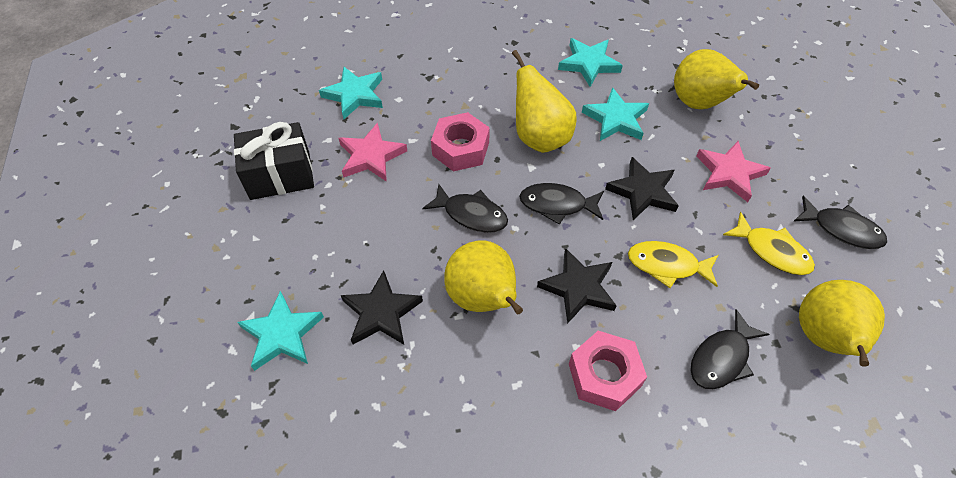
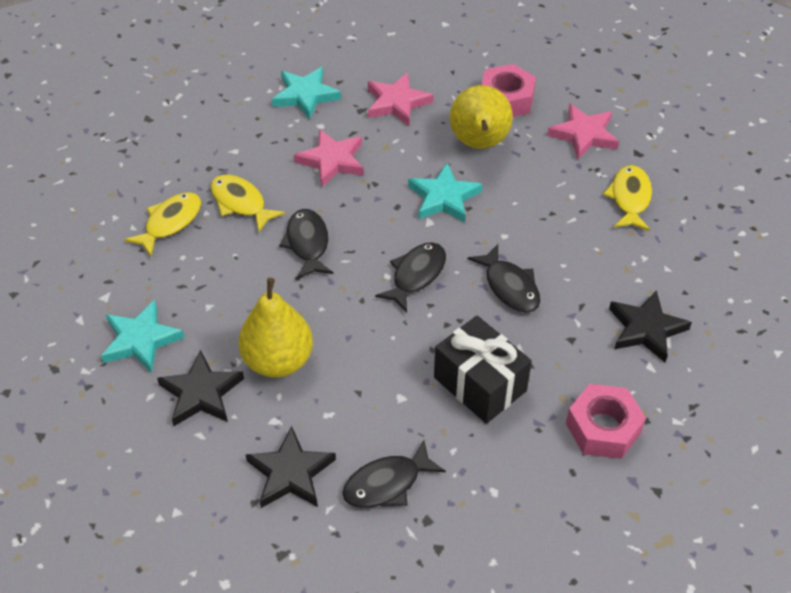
pink star: [339,123,407,182] [696,141,771,202] = 2 -> [294,129,364,188] [368,73,433,126] [547,103,619,160] = 3
turquoise star: [237,291,324,371] [319,67,383,119] [558,38,623,87] [582,87,649,141] = 4 -> [101,300,184,373] [272,67,341,120] [408,163,482,223] = 3
yellow fish: [628,241,718,288] [723,212,815,275] = 2 -> [124,192,201,256] [210,175,285,232] [603,165,652,231] = 3
yellow pear: [444,240,523,314] [512,50,577,153] [674,49,759,109] [799,280,885,367] = 4 -> [238,278,313,378] [450,85,513,149] = 2

